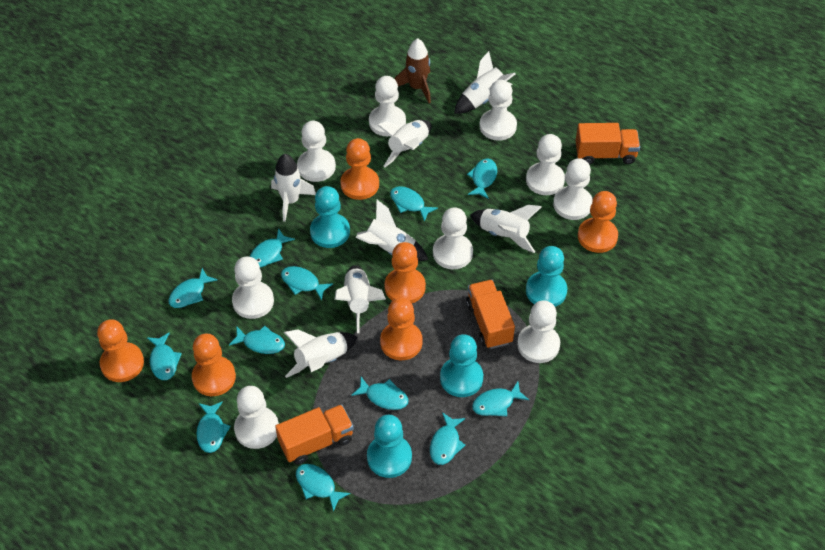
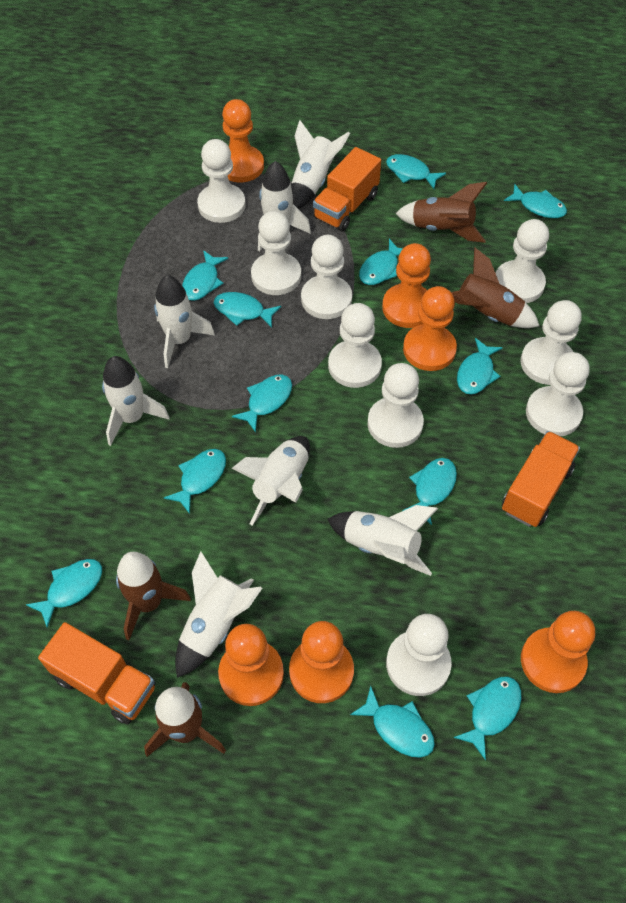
brown rocket: [394,38,431,103] = 1 -> [116,552,191,640] [144,682,226,757] [395,182,487,243] [451,247,539,328] = 4
turquoise pawn: [310,186,350,248] [367,415,412,478] [440,334,483,397] [526,246,567,307] = 4 -> none = 0

